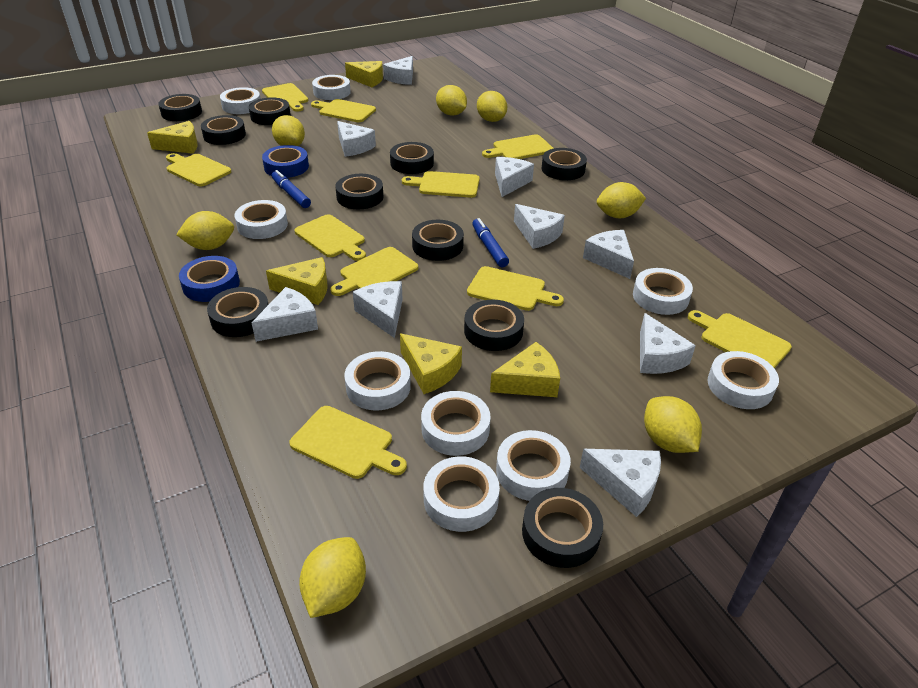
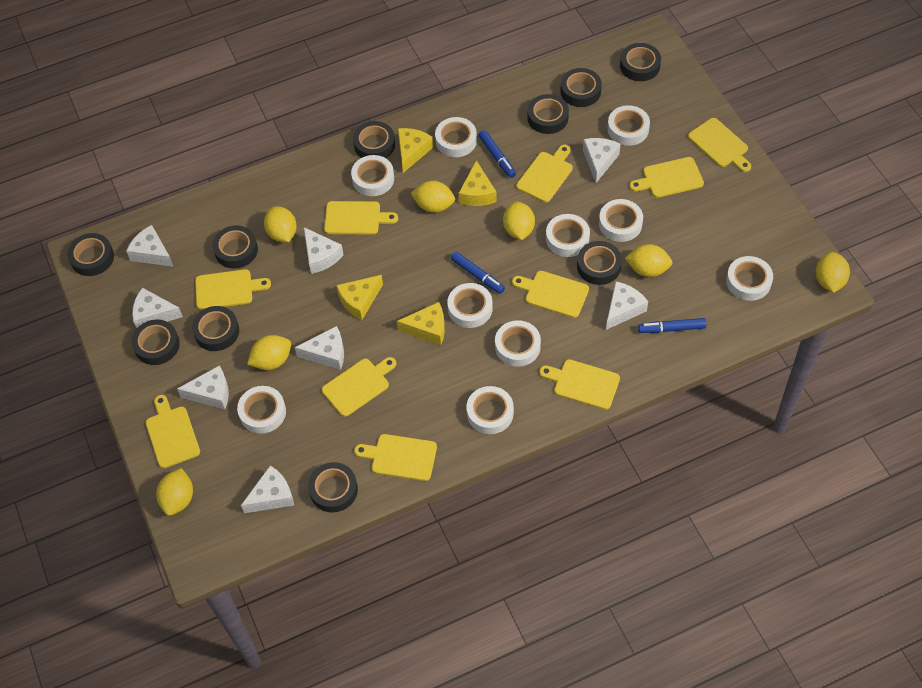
blue marker: [272,170,311,208] [472,218,509,267] = 2 -> [451,252,505,294] [478,130,516,178] [638,318,706,333] = 3
blue tape: [179,256,240,302] [262,145,309,178] = 2 -> none = 0
white cheese: [252,287,318,342] [337,121,376,157] [353,281,403,338] [383,56,413,85] [495,157,534,197] [514,204,565,249] [580,449,661,517] [583,230,634,279] [640,313,696,374] = 9 -> [126,225,174,267] [132,288,183,328] [177,365,229,409] [241,465,294,513] [294,326,344,370] [304,227,344,274] [583,138,620,183] [606,281,648,330] = 8
white tape: [220,87,260,114] [235,200,288,239] [312,75,351,100] [344,351,411,410] [421,391,491,456] [423,457,500,532] [496,430,571,501] [633,268,693,315] [707,351,779,409] = 9 -> [237,386,286,434] [351,155,394,196] [435,117,477,157] [447,283,493,328] [466,386,514,434] [495,320,541,367] [546,214,590,257] [599,199,643,242] [607,105,650,146] [726,256,773,301] = 10
yellow cheese: [147,121,198,154] [266,257,328,305] [345,61,383,87] [400,333,462,394] [490,342,560,397] = 5 -> [336,275,383,320] [397,302,445,345] [398,128,433,173] [459,160,497,206] = 4

